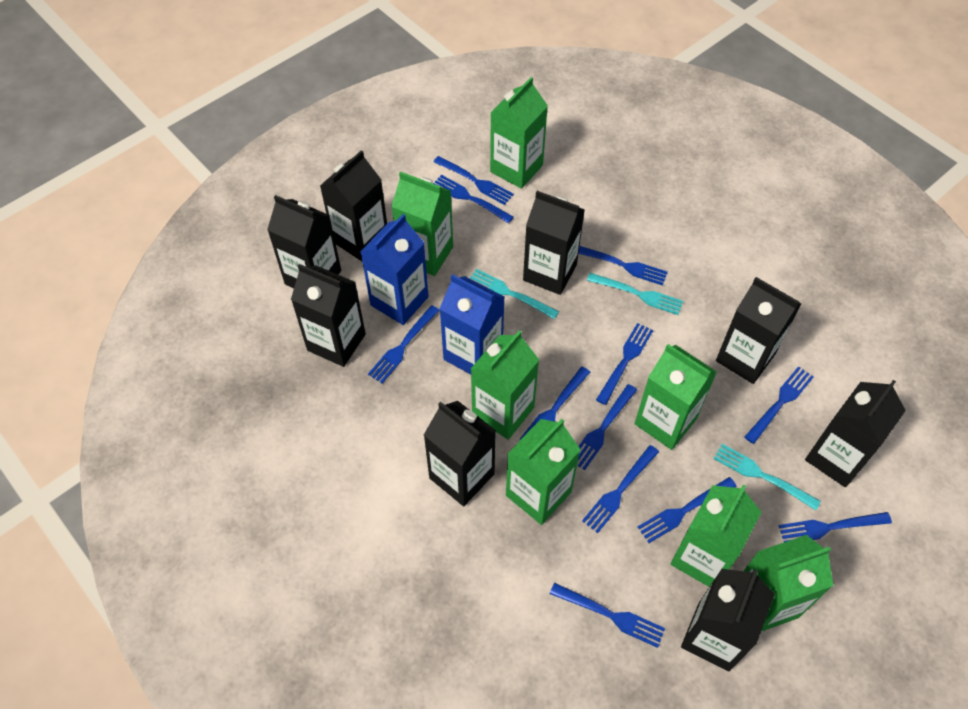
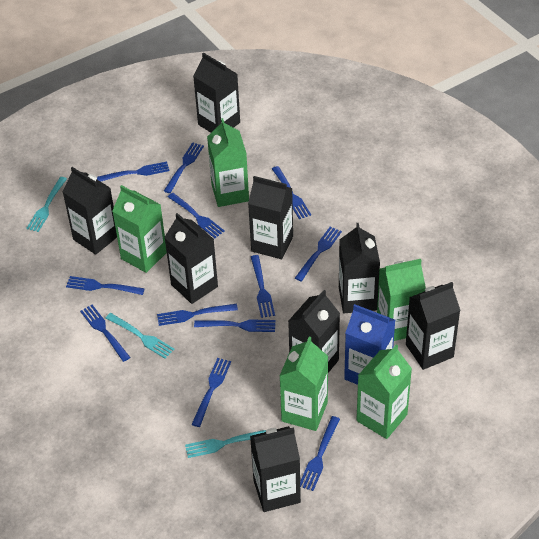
blue carton: [361,214,429,325] [440,274,504,375] = 2 -> [344,304,395,385] = 1
green carton: [391,171,453,276] [471,330,539,440] [490,77,548,189] [506,419,580,525] [635,344,717,450] [671,485,761,587] [744,535,833,632] = 7 -> [112,185,167,273] [207,118,249,207] [280,337,328,431] [356,344,412,439] [377,259,426,341] = 5

